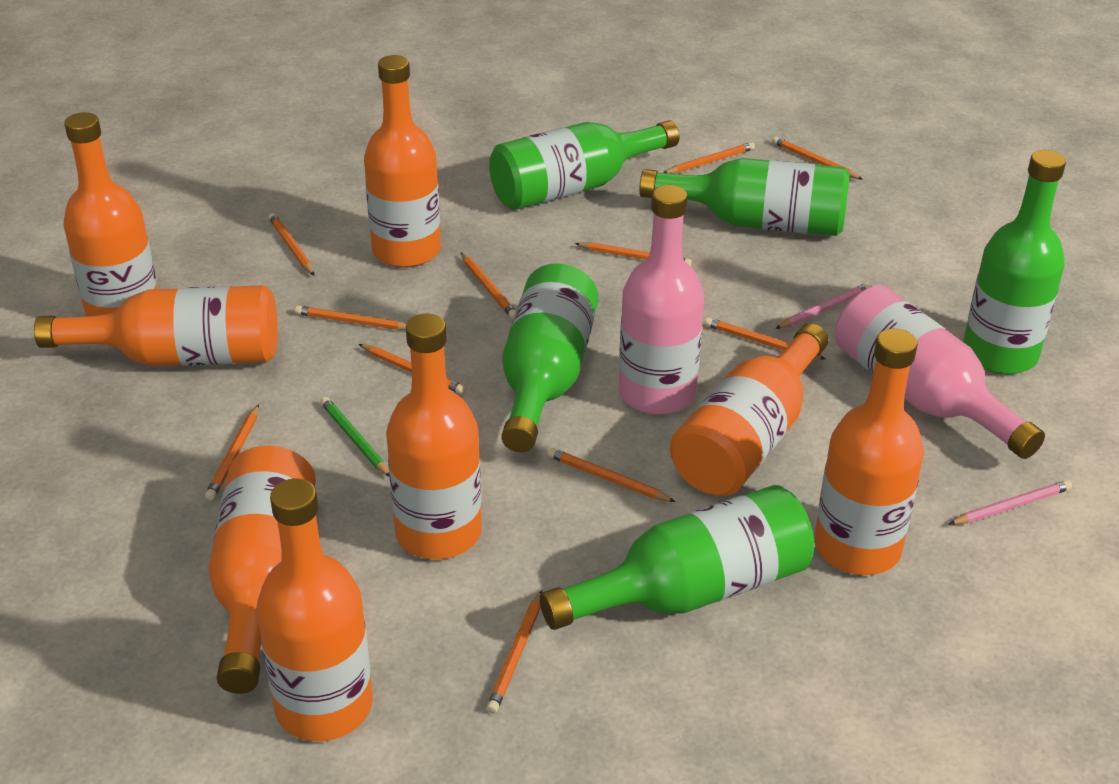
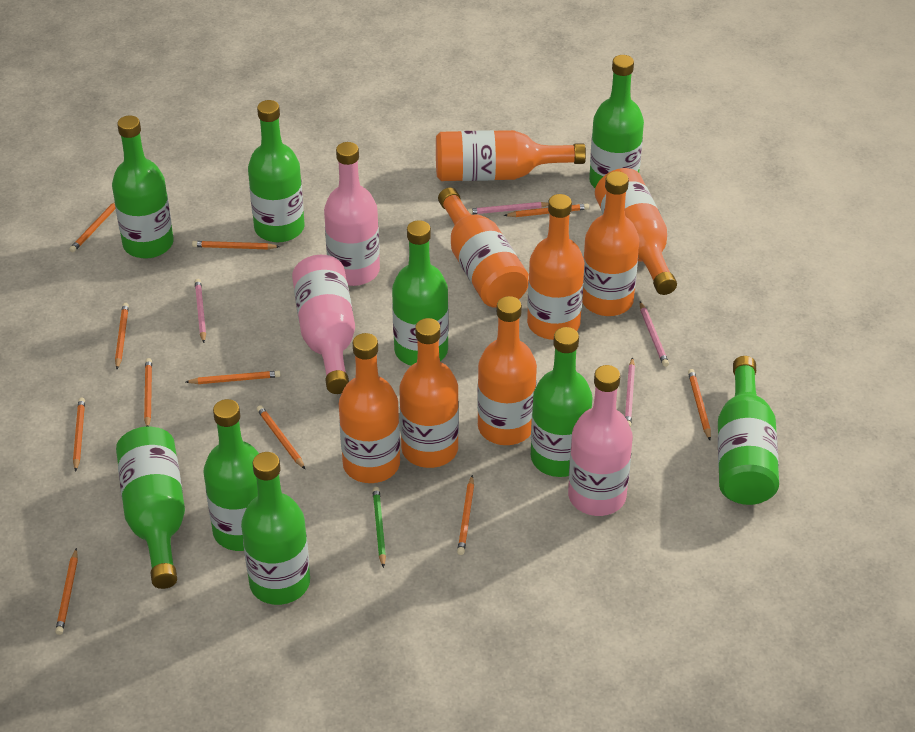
green bottle: [489,120,680,210] [501,263,598,452] [540,485,814,630] [639,158,850,236] [963,150,1066,374] = 5 -> [112,115,174,259] [116,426,185,589] [203,399,259,551] [241,452,310,605] [248,100,305,242] [392,220,449,366] [531,327,593,477] [589,55,644,188] [718,356,779,505] = 9
pink bottle: [619,185,704,415] [835,285,1045,459] = 2 -> [292,255,355,394] [324,142,380,286] [568,365,633,516] = 3
pink pencil: [775,283,871,329] [949,480,1072,525] = 2 -> [195,279,206,343] [467,202,548,215] [625,357,635,427] [640,302,669,367] = 4

